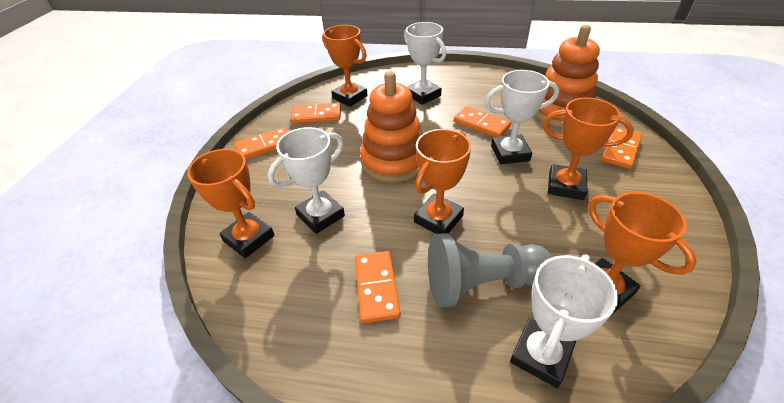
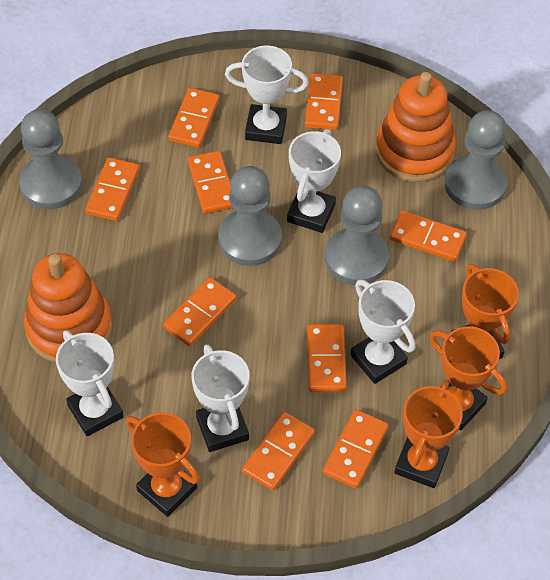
grey pawn: [428,233,552,307] = 1 -> [19,109,82,209] [218,166,282,266] [325,185,389,285] [445,110,507,210] = 4
orange domino: [234,127,288,159] [290,103,341,123] [355,251,401,323] [454,106,511,137] [601,127,642,169] = 5 -> [85,157,140,221] [163,277,236,346] [168,88,219,148] [188,151,233,214] [242,412,315,490] [305,73,343,130] [307,324,347,392] [323,409,388,489] [390,210,467,262] = 9
orange trophy: [187,149,275,258] [322,25,368,107] [414,129,471,234] [543,97,634,200] [589,192,697,314] = 5 -> [126,413,200,517] [394,380,463,488] [430,326,507,430] [451,264,519,359] = 4
white trophy: [268,127,345,234] [404,22,446,105] [485,70,559,164] [510,254,618,388] = 4 -> [56,330,124,436] [191,344,250,452] [225,46,309,144] [287,129,341,233] [350,280,415,384] = 5

